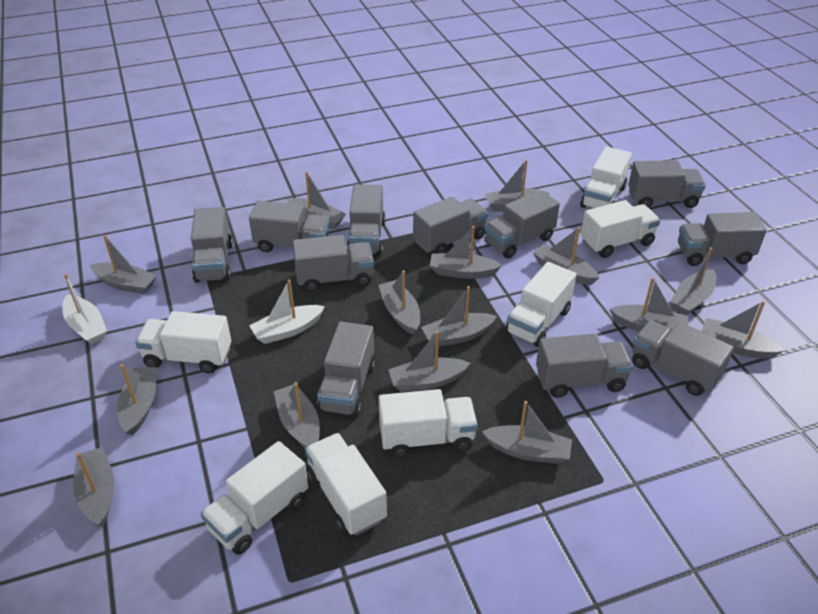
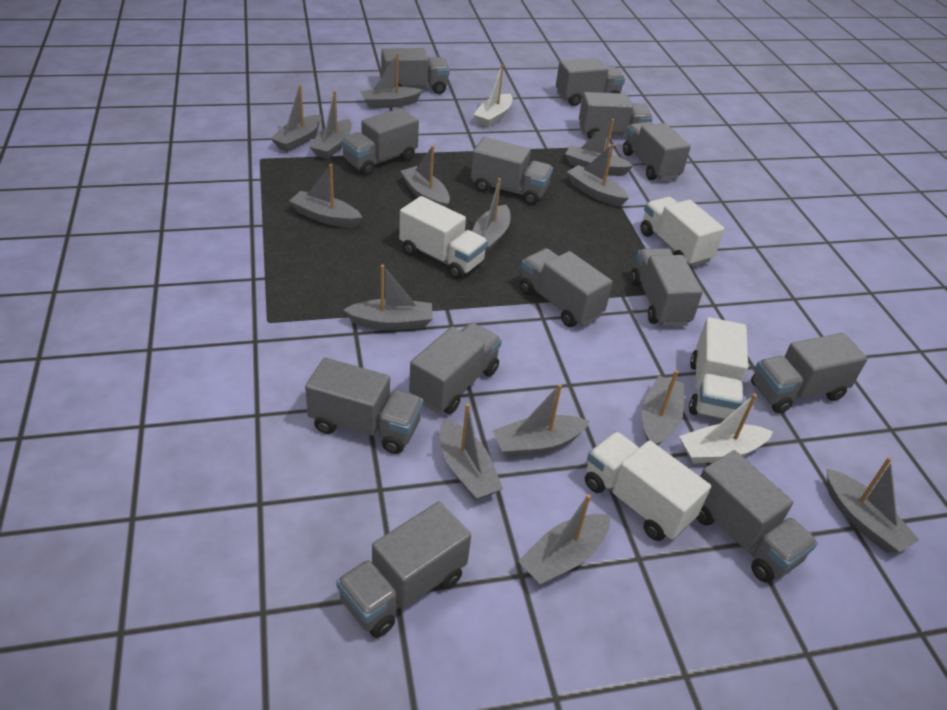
grey boat: [73,447,114,527] [90,235,157,294] [117,364,157,436] [274,382,320,448] [287,171,346,229] [379,270,420,335] [388,331,470,392] [421,286,497,347] [430,226,502,279] [482,401,572,464] [485,160,549,212] [533,227,599,285] [609,277,688,332] [671,247,716,315] [701,301,785,359] = 15 -> [270,85,321,152] [289,164,363,228] [310,90,352,159] [343,265,433,330] [360,53,423,109] [401,145,450,207] [440,403,503,501] [472,178,510,254] [492,384,590,458] [518,494,610,585] [565,119,633,176] [567,144,629,207] [642,370,684,446] [827,457,919,553] = 14
grey truck: [191,207,233,283] [249,201,329,252] [293,235,374,292] [317,321,376,417] [347,184,386,256] [413,196,488,253] [484,190,560,259] [536,334,633,398] [628,160,706,208] [632,320,734,396] [678,212,767,266] = 11 -> [305,358,423,454] [336,502,471,638] [341,108,419,175] [381,48,450,94] [409,323,502,414] [471,137,553,205] [520,248,613,327] [556,58,625,106] [579,92,653,139] [623,122,691,180] [631,248,703,326] [696,450,818,583] [751,333,868,413] = 13
white truck: [135,311,231,374] [201,441,308,555] [305,433,387,536] [378,389,478,458] [505,262,577,347] [580,146,632,209] [580,200,660,258] = 7 -> [399,196,488,279] [585,432,711,541] [640,197,725,267] [689,317,748,420] = 4

